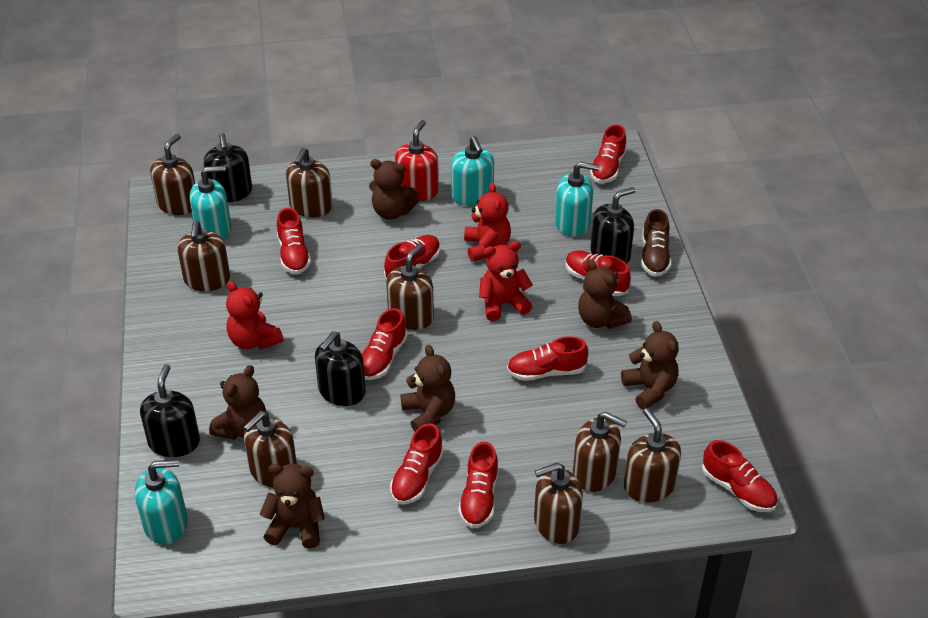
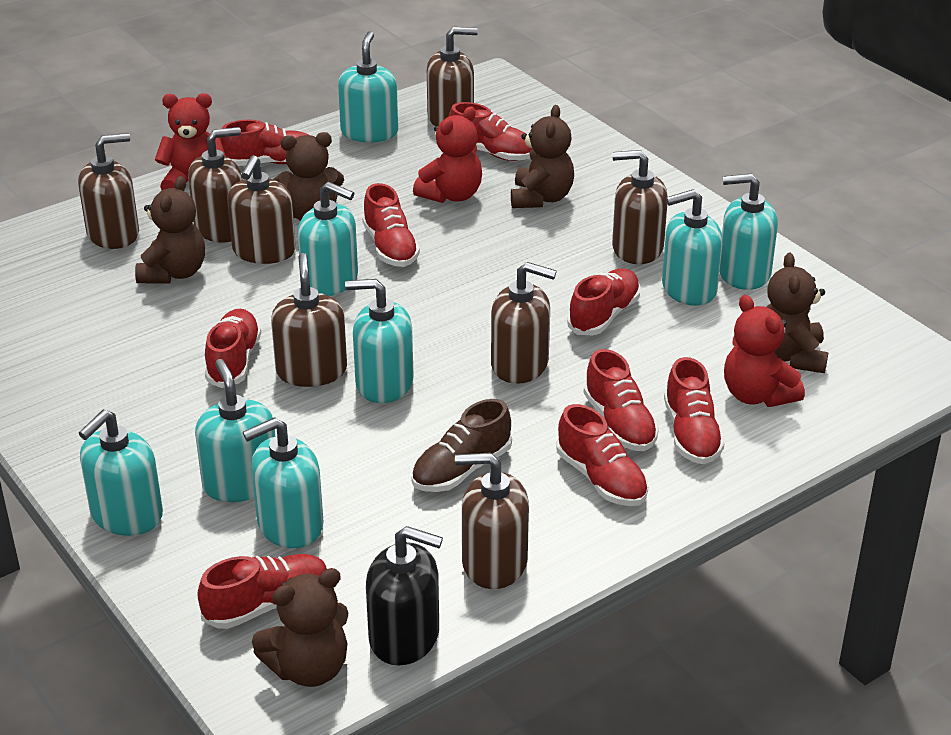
black soap dispenser: [140,364,200,457] [204,133,252,202] [315,331,366,406] [590,187,635,264] = 4 -> [366,526,443,666] = 1
brown teddy bear: [209,365,266,440] [260,464,325,548] [369,159,419,220] [400,345,455,432] [578,259,632,329] [621,321,679,410] = 6 -> [135,176,205,284] [252,568,348,687] [273,132,344,221] [511,105,574,208] [767,253,829,373] = 5
red soap dispenser: [395,120,439,201] = 1 -> none = 0
turquoise soap dispenser: [135,459,188,545] [189,166,231,240] [451,136,494,206] [555,162,599,237] = 4 -> [79,410,163,536] [195,359,275,502] [243,417,323,548] [298,182,358,296] [338,31,398,142] [345,279,414,403] [662,189,723,306] [720,174,778,290] = 8

